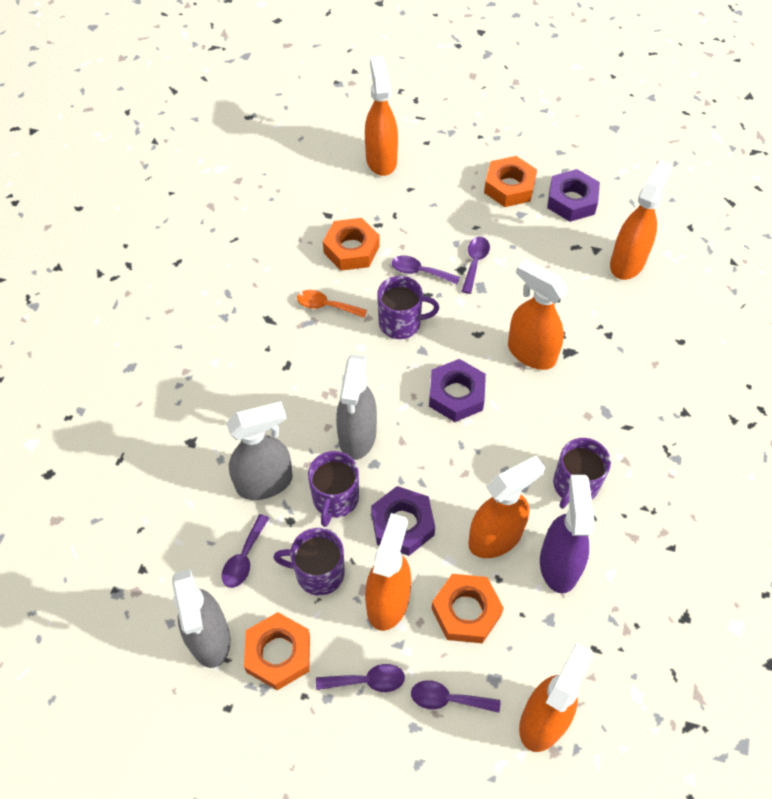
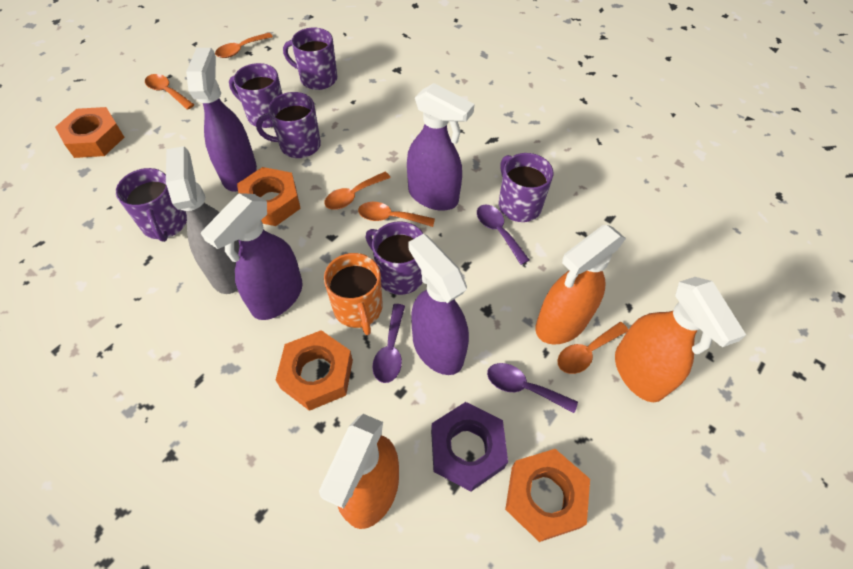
grey spray bottle: [172,569,230,668] [226,401,293,500] [336,354,377,460] = 3 -> [166,146,239,294] = 1
orange mug: none = 0 -> [324,253,383,335] = 1
orange spoon: [297,290,367,318] = 1 -> [145,74,194,110] [215,33,273,58] [324,172,391,210] [358,202,435,227] [557,322,628,374] = 5
orange spray bottle: [365,56,398,176] [365,513,411,631] [468,456,545,558] [508,259,568,370] [519,643,593,752] [610,160,672,280] = 6 -> [319,414,399,529] [535,225,626,345] [615,277,746,402] = 3
purple mug: [273,528,345,596] [308,451,359,527] [377,276,439,339] [553,438,611,509] = 4 -> [116,168,187,242] [229,63,282,128] [256,92,321,158] [283,28,337,90] [366,221,424,295] [499,153,554,222] = 6
purple nut: [371,486,435,556] [429,359,486,422] [547,169,600,222] = 3 -> [431,402,508,491] = 1
purple spoon: [222,514,269,588] [316,664,405,692] [392,255,460,284] [411,680,500,713] [461,237,490,294] = 5 -> [372,304,405,383] [477,205,530,265] [487,363,578,413] = 3
purple spray bottle: [540,475,594,594] = 1 -> [186,48,257,192] [201,193,303,320] [407,83,475,211] [408,234,469,375] = 4

